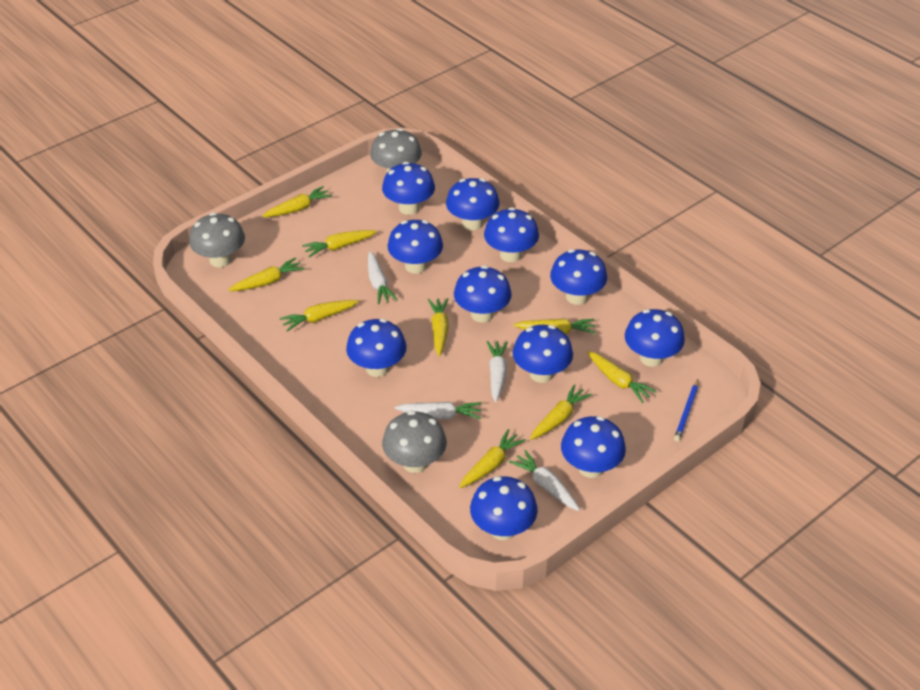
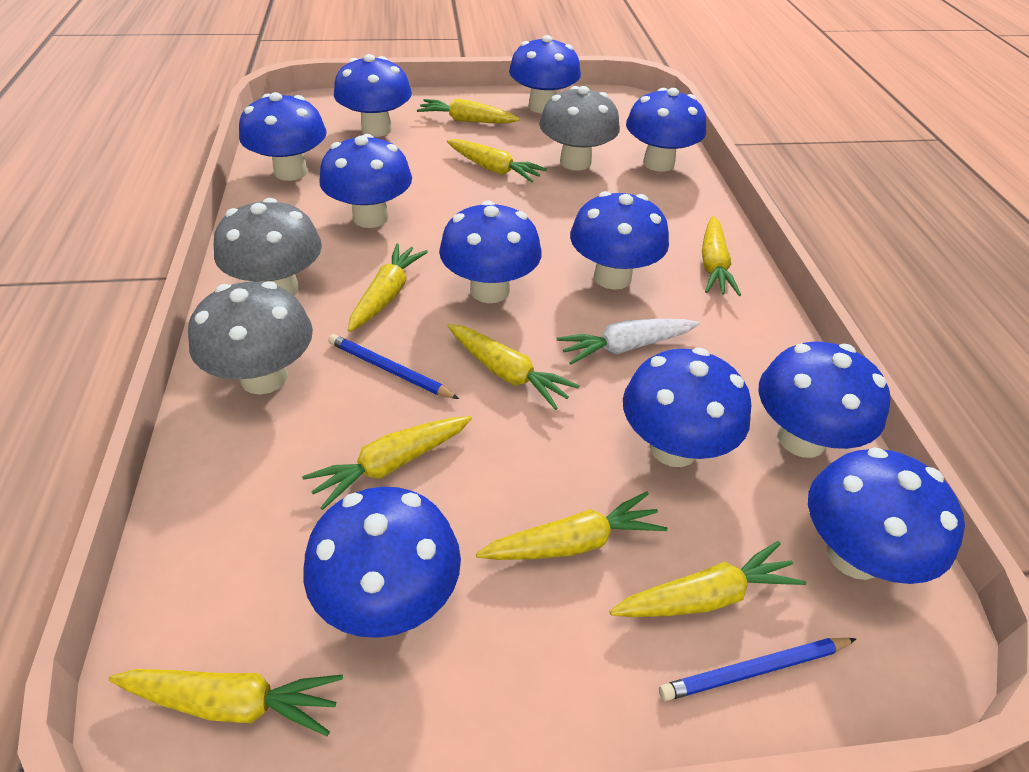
blue pencil: [674,380,699,442] = 1 -> [328,334,459,399] [659,638,856,701] = 2
white carrot: [368,251,398,305] [395,402,482,419] [487,341,508,403] [509,450,580,511] = 4 -> [557,319,700,364] = 1

